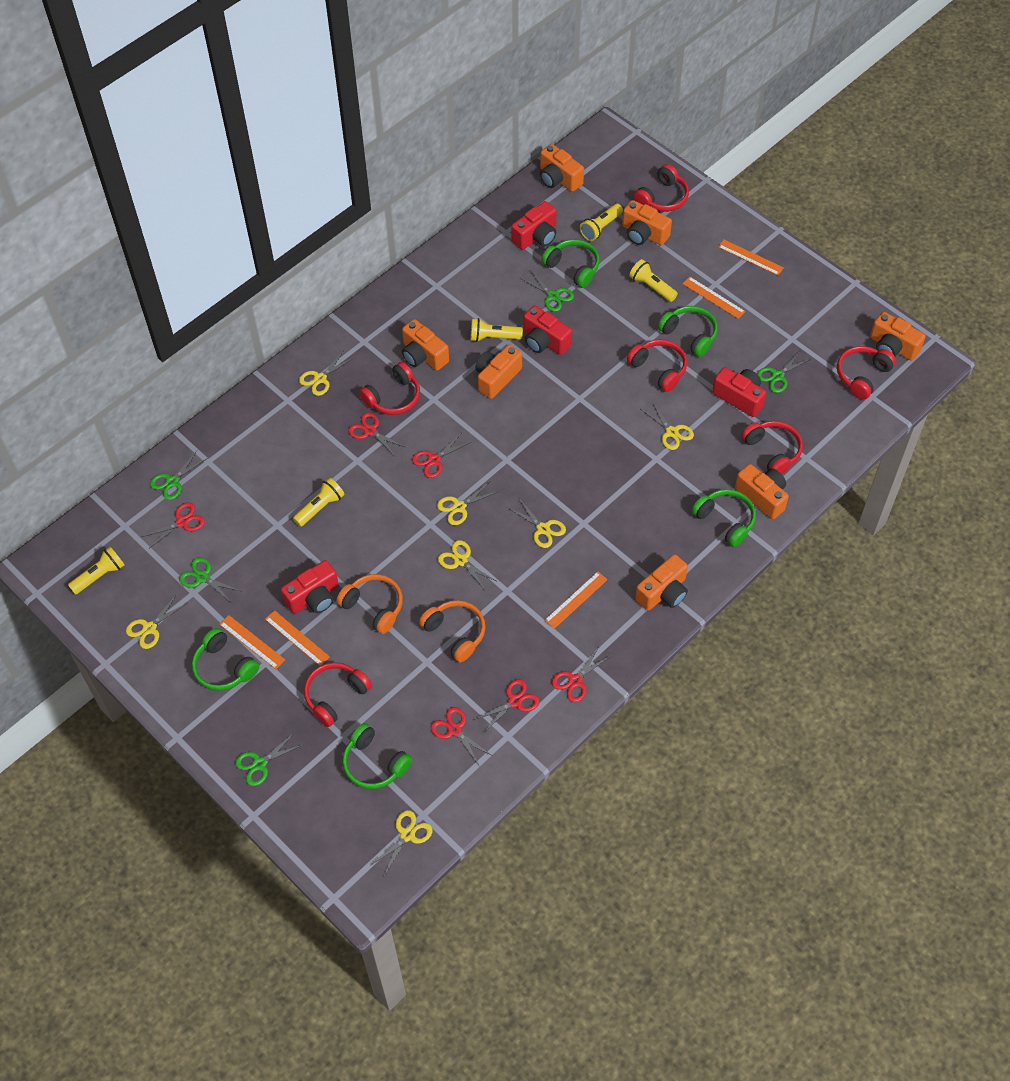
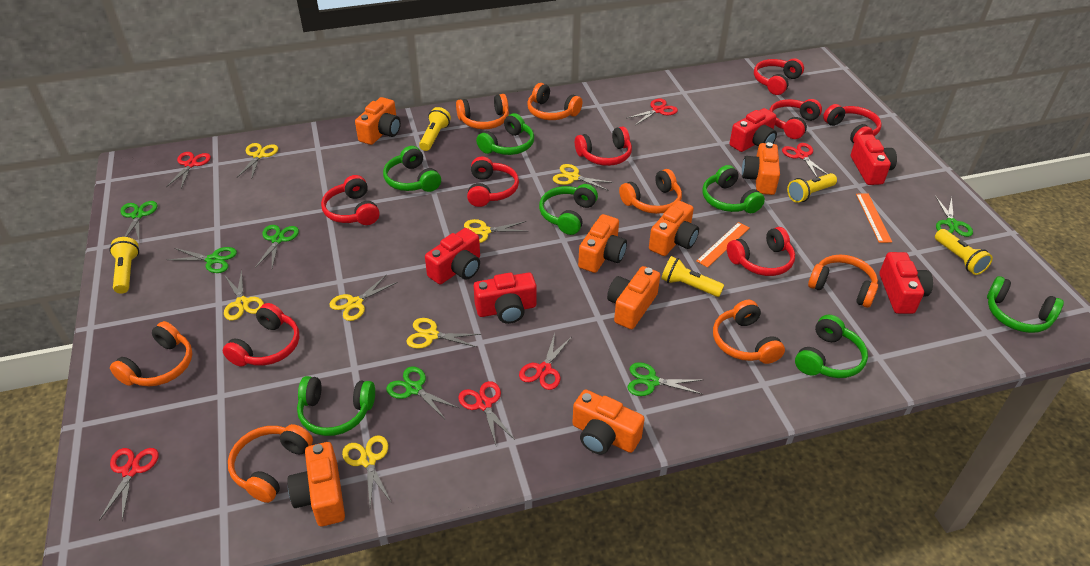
green headphones: [192,628,259,691] [342,723,412,789] [542,239,599,288] [658,306,718,357] [691,489,756,547] = 5 -> [297,376,375,436] [383,146,441,192] [476,113,534,155] [539,184,598,235] [702,165,765,213] [795,315,868,378] [987,276,1064,333] = 7
green scissors: [150,451,208,500] [179,557,240,603] [235,732,303,786] [520,270,574,312] [757,350,811,393] = 5 -> [121,201,158,241] [168,247,237,273] [255,225,299,268] [386,367,459,420] [628,362,702,396] [935,196,973,237] = 6
orange headphones: [337,574,403,634] [419,600,486,662] = 2 -> [110,321,192,387] [228,424,313,503] [456,94,509,129] [527,83,583,120] [619,169,682,214] [713,300,785,364] [808,255,878,308] = 7
orange ruler: [219,615,285,669] [265,610,330,666] [544,572,608,629] [683,277,746,319] [718,240,784,275] = 5 -> [696,222,750,267] [856,193,892,243] = 2
red camera: [281,560,339,614] [511,201,557,250] [524,306,572,355] [712,367,766,417] = 4 -> [425,228,480,284] [474,272,537,324] [729,108,777,152] [851,134,897,185] [879,252,933,314] = 5
red headphones: [304,662,372,727] [359,362,420,415] [627,339,687,392] [633,164,689,212] [741,421,803,474] [837,346,896,399] = 6 -> [223,303,300,367] [321,175,380,225] [467,156,519,207] [575,126,632,166] [727,227,795,276] [754,58,804,95] [769,99,822,139] [823,104,882,143] = 8

